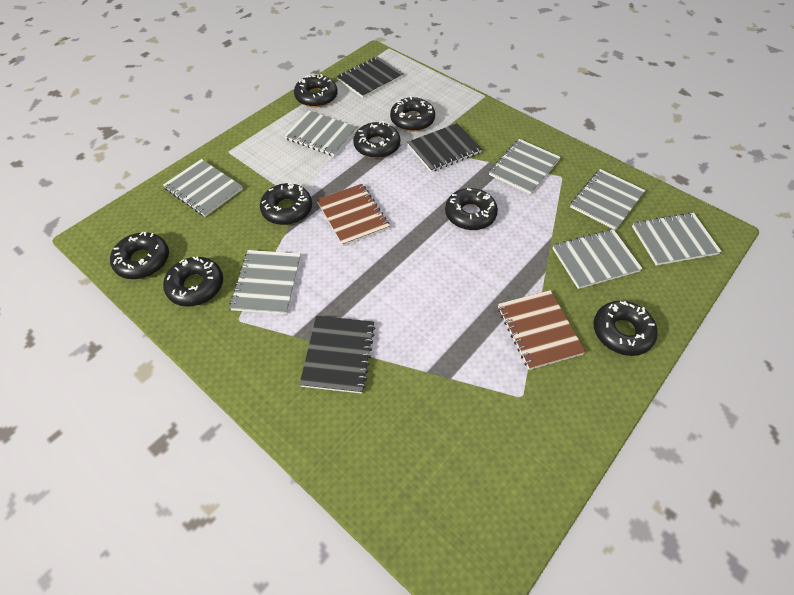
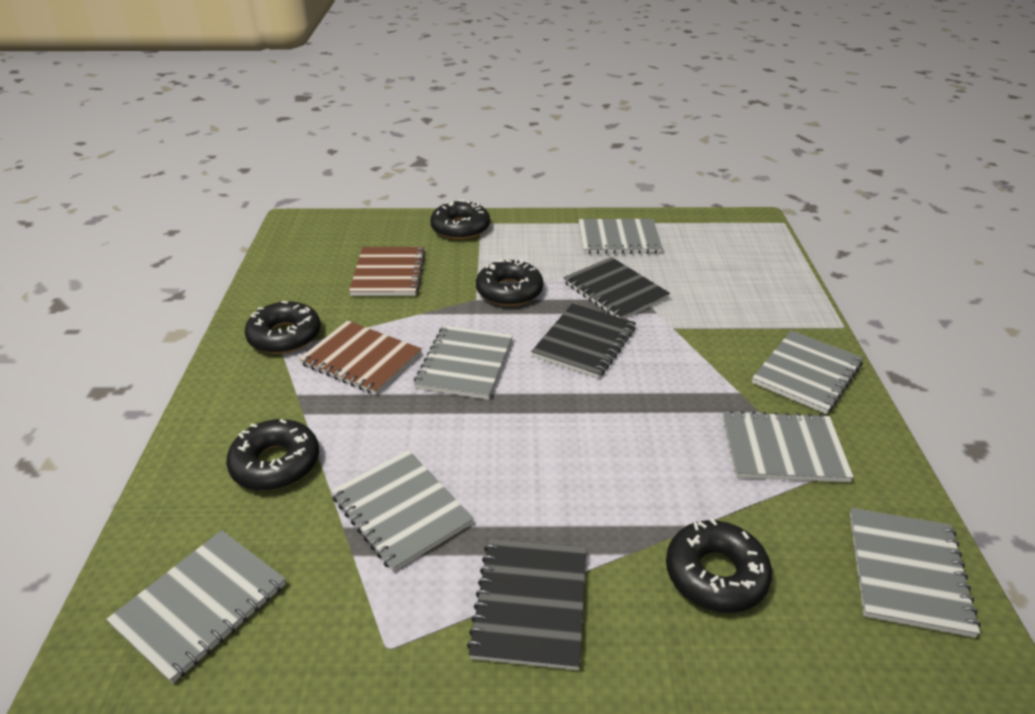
black donut: [110,231,169,279] [163,256,223,307] [260,183,312,225] [294,74,338,107] [353,121,400,158] [390,97,435,132] [445,188,498,230] [593,301,658,356] = 8 -> [226,419,319,491] [245,301,321,354] [430,199,490,240] [476,259,543,306] [666,518,772,613] = 5

